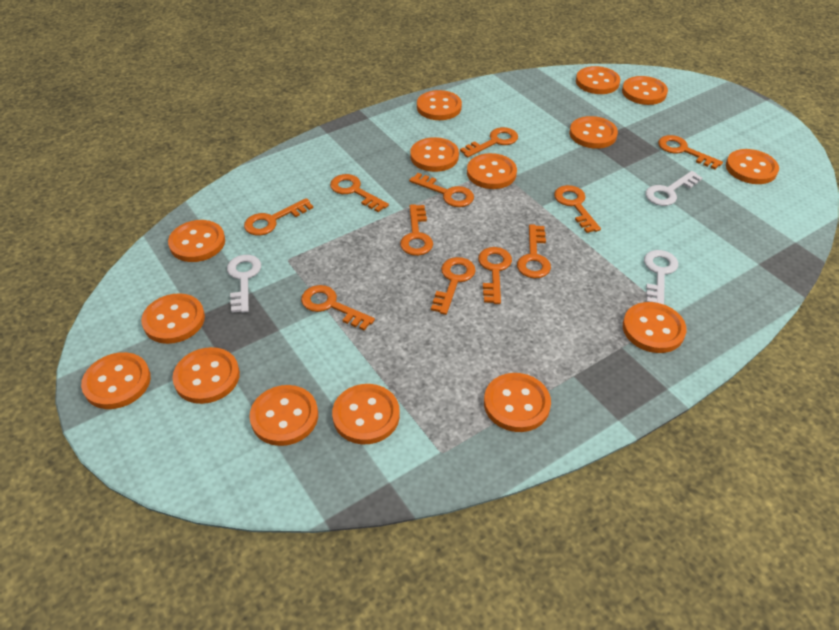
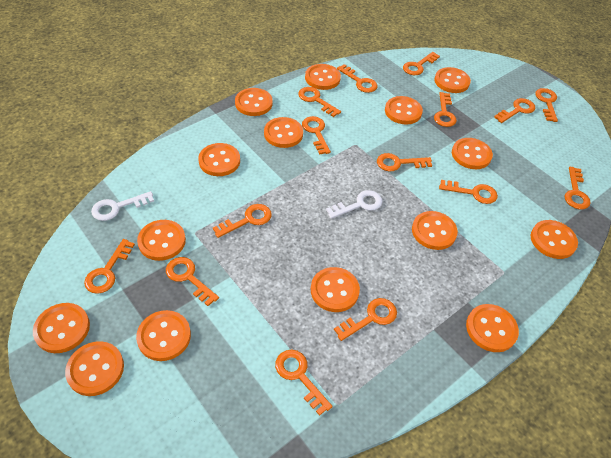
orange key: [244,198,313,236] [301,285,375,331] [330,174,389,212] [400,204,433,256] [409,173,474,207] [431,257,476,315] [460,127,518,158] [478,247,512,304] [517,224,551,278] [554,185,601,233] [658,135,723,169] = 11 -> [84,239,135,294] [166,257,219,306] [213,204,272,238] [275,350,333,416] [298,87,341,117] [302,116,331,154] [334,298,397,341] [337,64,378,93] [377,153,432,171] [403,52,440,75] [434,92,457,127] [439,180,498,204] [494,98,535,123] [535,88,558,122] [565,167,591,209] = 15
white key: [227,255,261,313] [644,250,678,305] [645,171,703,206] = 3 -> [91,191,154,221] [326,190,382,219] = 2

